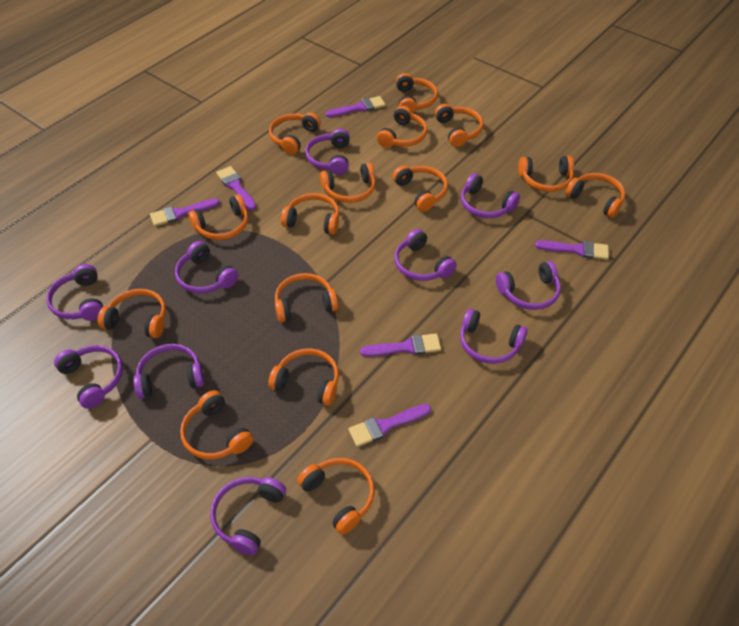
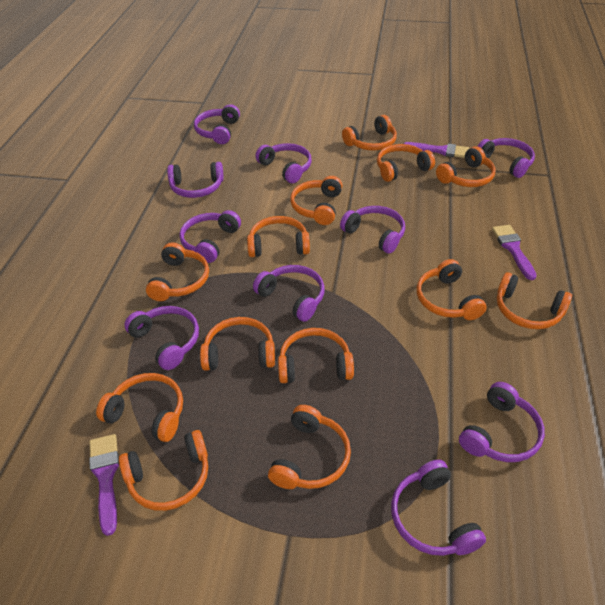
orange headphones: [98,289,166,338] [180,390,253,459] [188,195,248,240] [268,348,339,406] [269,112,321,155] [275,273,338,322] [281,193,339,235] [297,458,375,535] [320,163,376,203] [377,106,427,148] [393,165,448,212] [396,73,438,113] [435,104,483,147] [518,156,574,192] [566,173,626,218] = 15 -> [96,373,183,442] [119,430,208,511] [146,242,209,301] [200,317,275,371] [247,216,310,257] [268,405,351,489] [278,328,354,383] [290,176,342,225] [342,115,397,151] [377,144,435,182] [417,259,487,320] [436,146,496,187] [497,272,572,329] = 13
purple brush: [150,199,220,226] [216,166,256,210] [326,96,385,117] [348,404,431,447] [360,333,441,357] [535,240,609,260] = 6 -> [89,434,119,536] [404,142,469,158] [492,225,537,280] = 3

